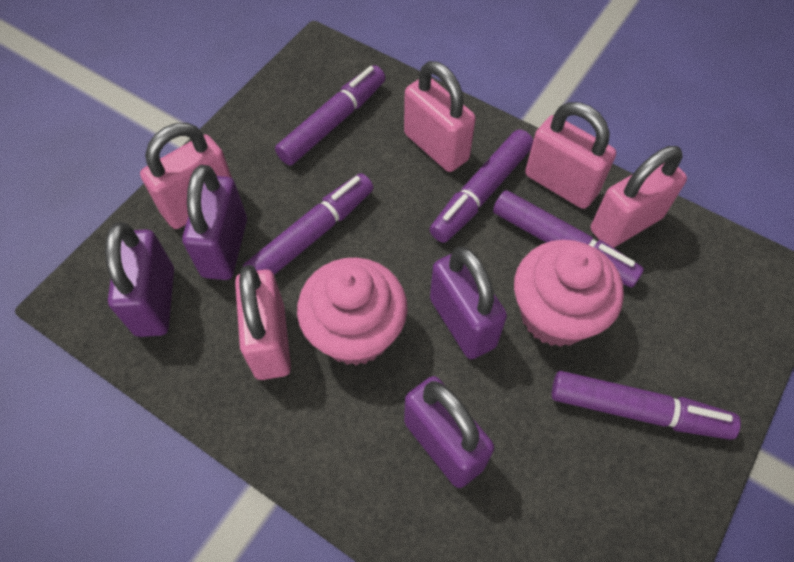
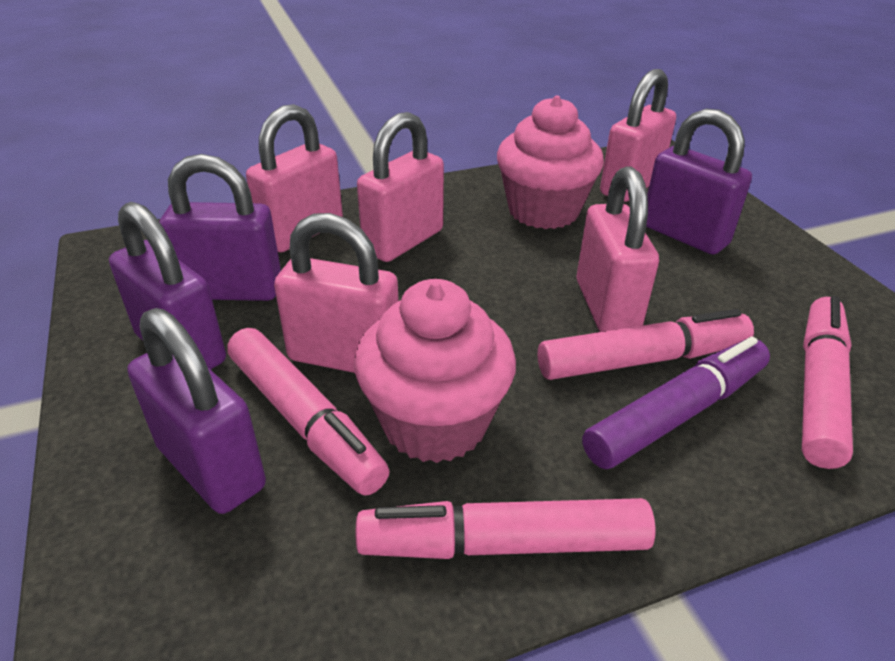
pink marker: none = 0 -> [227,328,390,496] [356,498,656,559] [538,309,754,380] [802,296,853,469] = 4
purple marker: [243,173,373,275] [275,65,385,166] [430,129,533,243] [493,190,644,288] [552,371,741,440] = 5 -> [582,336,770,469] = 1

